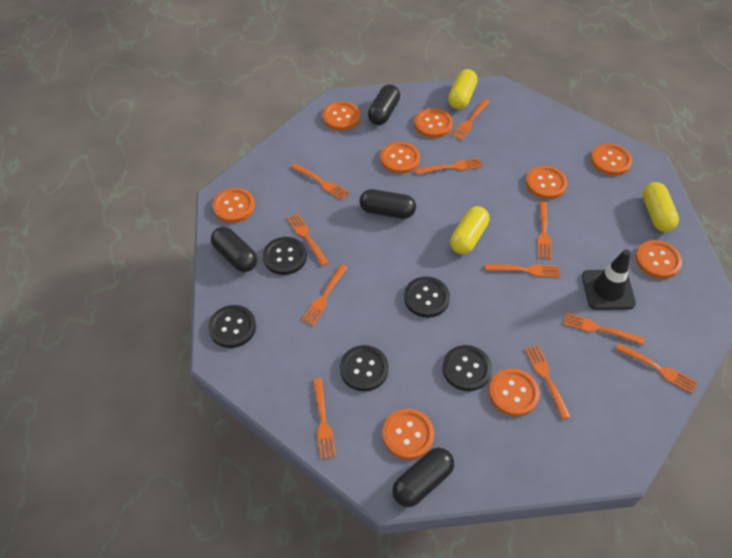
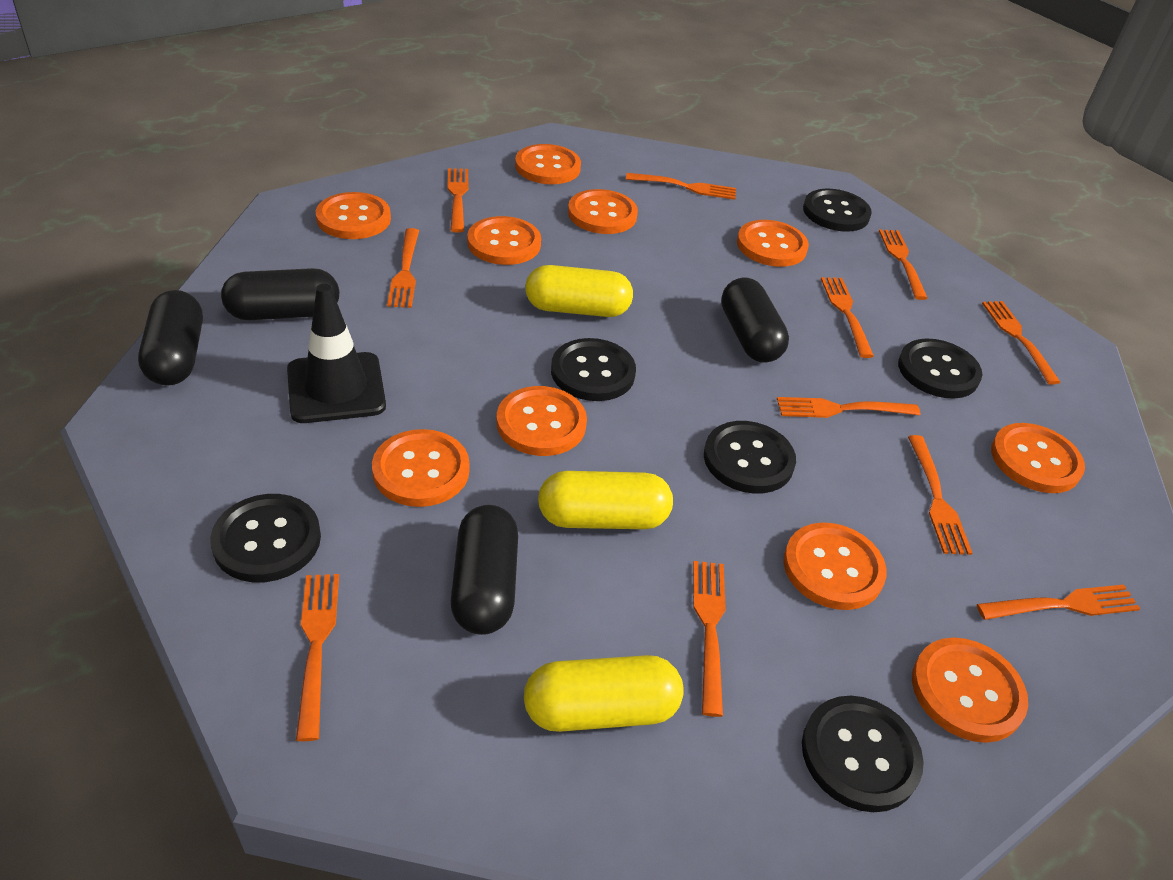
black button: [208,305,256,348] [263,237,307,275] [340,345,389,391] [404,277,450,318] [443,345,492,391] = 5 -> [210,494,321,582] [551,338,636,401] [704,421,796,494] [802,696,924,812] [803,189,872,232] [898,338,982,398] = 6
orange button: [213,188,255,223] [323,101,360,131] [380,142,420,174] [382,409,434,460] [415,108,453,138] [489,368,540,416] [526,166,568,199] [591,144,632,176] [635,240,682,279] = 9 -> [316,192,391,239] [372,429,470,507] [467,216,541,265] [496,386,587,456] [515,144,581,184] [568,189,638,234] [737,220,809,267] [783,523,887,610] [912,638,1028,743] [991,423,1085,493] = 10

